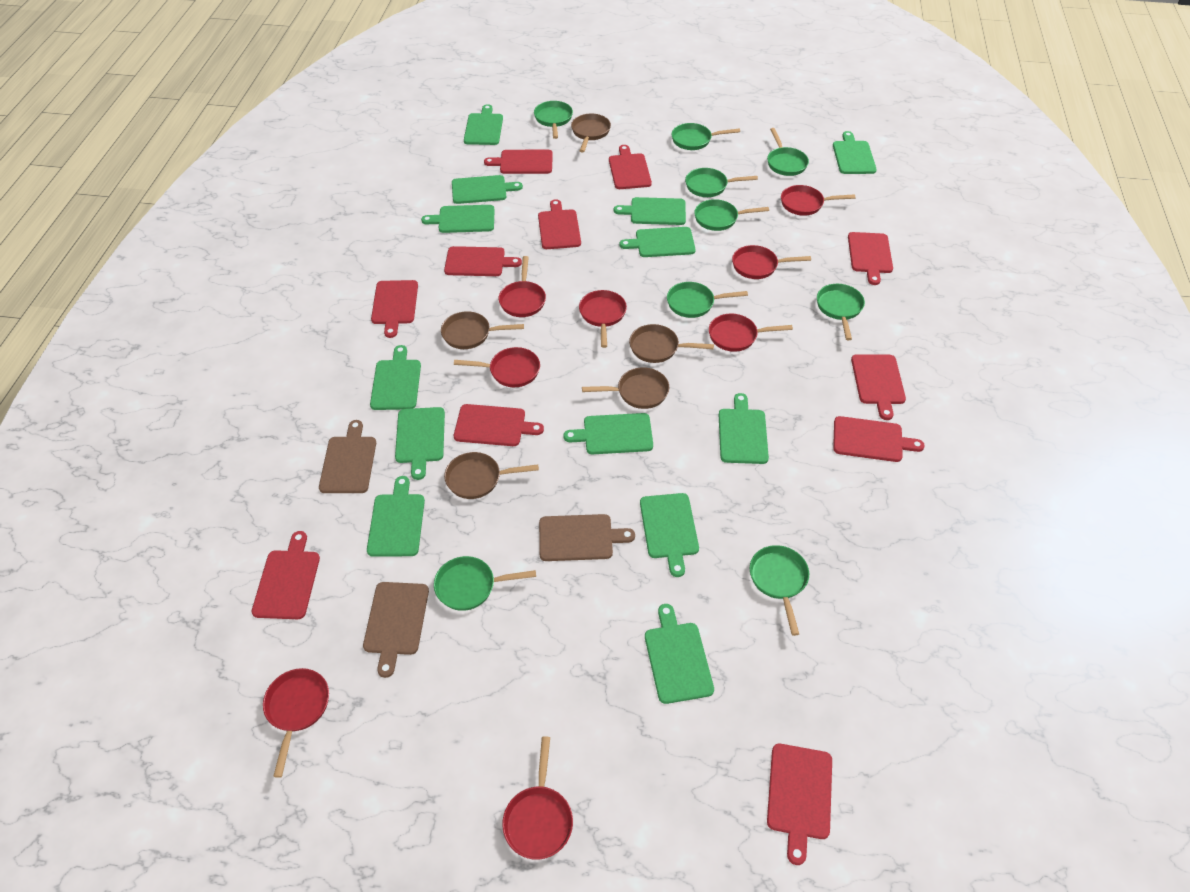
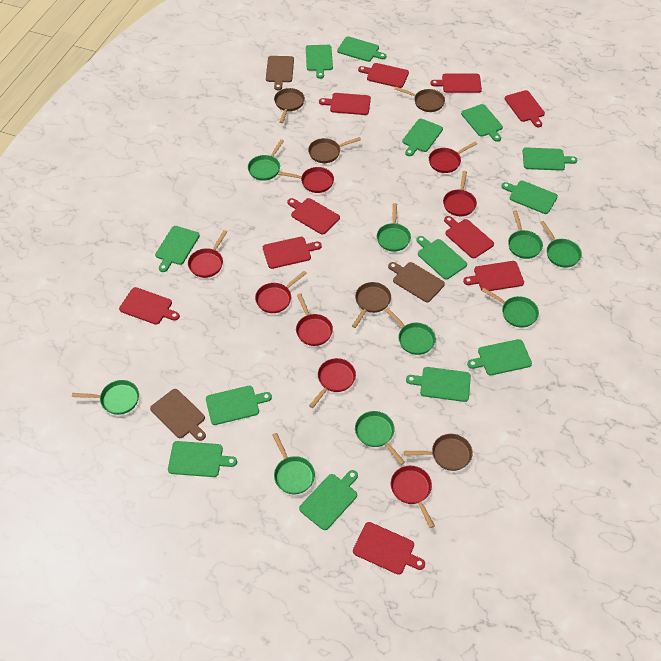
red cutting board: [252,531,320,619] [371,280,418,338] [444,246,522,276] [454,404,544,446] [484,150,553,174] [538,199,581,249] [609,145,652,189] [767,744,832,865] [833,416,925,462] [848,232,893,285] [851,354,906,420] = 11 -> [119,287,180,325] [263,237,322,269] [287,198,340,235] [319,93,371,115] [353,522,425,575] [358,63,409,88] [430,73,482,93] [444,216,494,258] [463,261,524,291] [505,90,545,127] = 10

